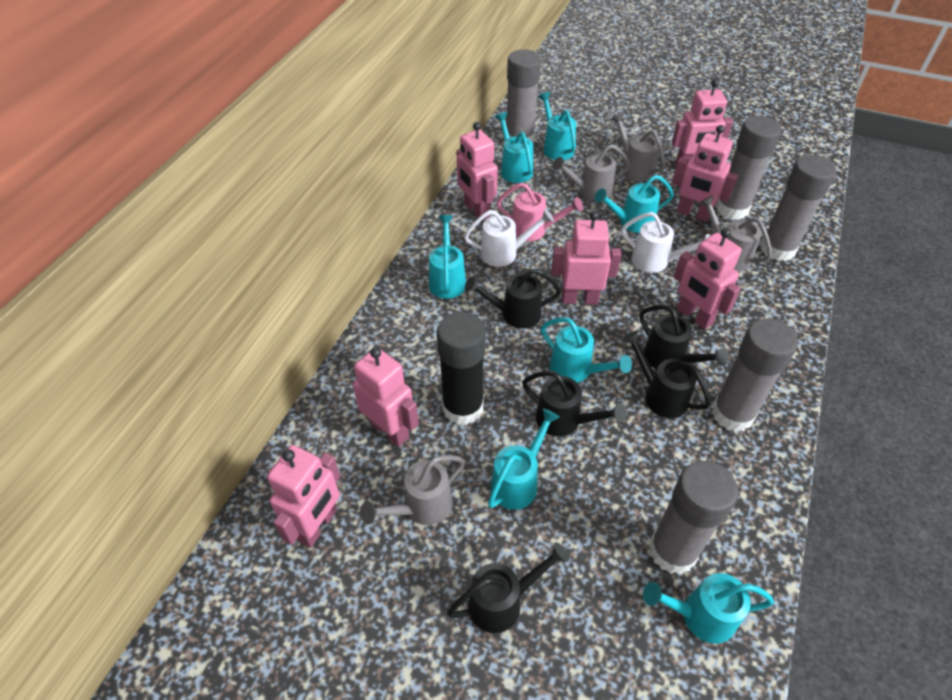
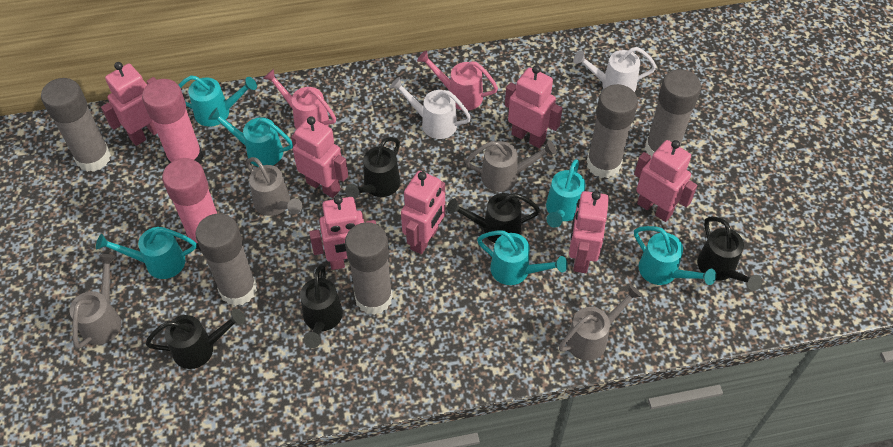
black glue stick: [437,312,486,425] = 1 -> none = 0
pink glue stick: none = 0 -> [142,79,203,164] [162,158,217,251] = 2
pink watering can: [497,183,583,241] = 1 -> [263,69,336,130] [417,50,498,111] = 2
turquoise watering can: [429,215,466,299] [488,408,560,510] [495,112,533,183] [538,92,576,160] [541,317,632,383] [595,175,674,233] [643,573,774,644] = 7 -> [96,227,196,279] [178,75,257,127] [208,108,293,167] [477,230,568,285] [546,159,586,228] [634,226,716,285] = 6

